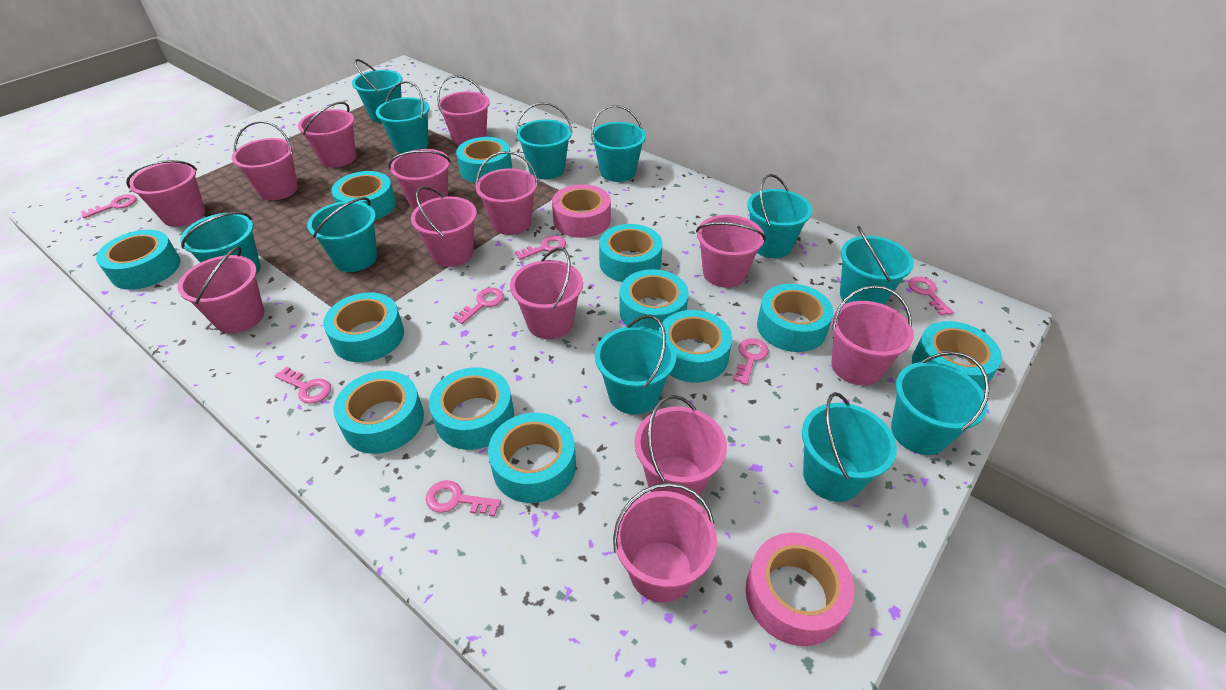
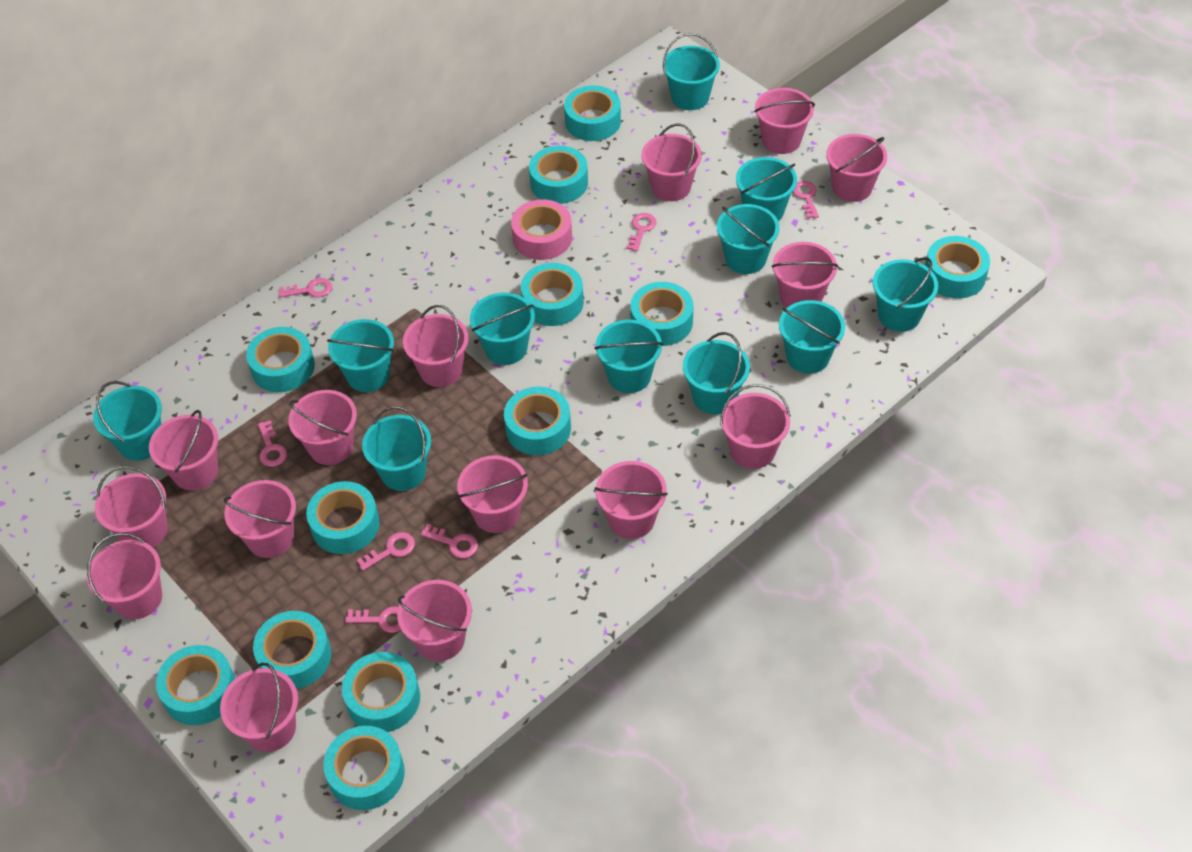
pink bucket: [126,160,205,227] [178,246,264,334] [232,121,298,200] [298,102,356,168] [388,149,451,210] [411,186,477,267] [437,75,490,146] [475,151,538,235] [510,248,583,339] [613,483,717,602] [635,395,727,501] [696,215,766,288] [832,285,914,386] = 13 -> [87,533,162,619] [95,466,168,548] [149,410,218,491] [220,663,298,752] [224,480,296,558] [288,390,357,465] [397,580,472,661] [403,305,468,387] [457,455,528,533] [595,461,668,539] [642,124,702,201] [720,384,791,469] [754,88,815,154] [772,242,838,308] [826,134,887,202] = 15
pink tape: [552,184,611,238] [746,533,855,646] = 2 -> [511,200,572,260] = 1

